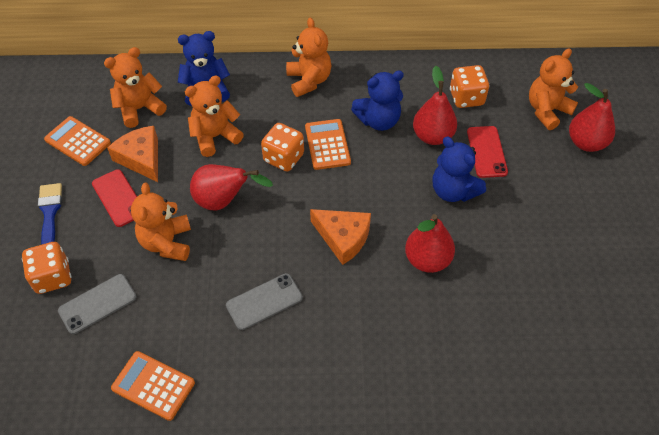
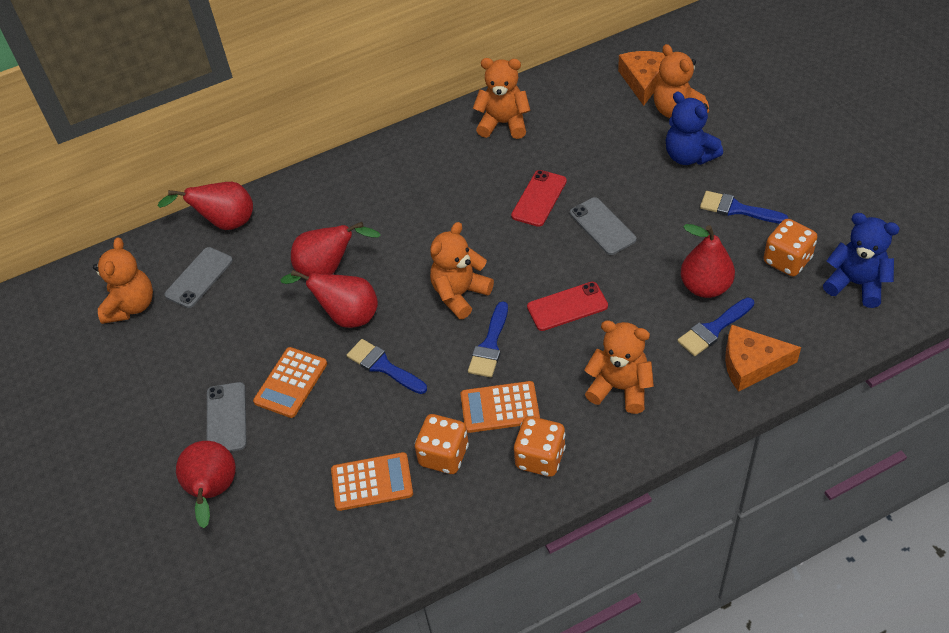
blue brush: [38,183,62,245] = 1 -> [347,339,427,394] [468,301,508,377] [677,297,754,356] [700,191,788,224] = 4
blue teddy bear: [178,31,230,106] [351,70,404,131] [433,137,486,202] = 3 -> [666,92,723,165] [823,213,900,308] = 2
grey phone: [58,274,137,334] [226,273,303,330] = 2 -> [164,247,233,308] [207,382,247,452] [570,197,636,255] = 3
red pear: [190,164,273,211] [405,214,455,273] [413,66,457,145] [569,83,615,152] = 4 -> [157,182,253,230] [176,441,236,528] [280,270,378,328] [291,222,381,277] [681,224,735,298] = 5

